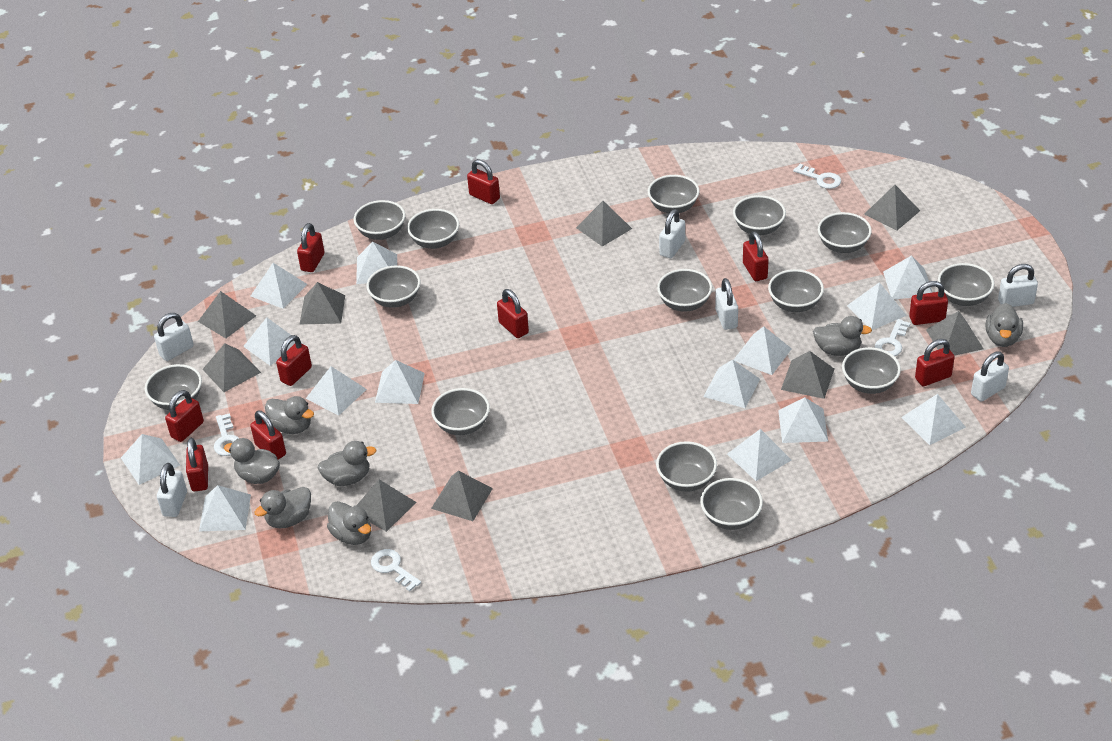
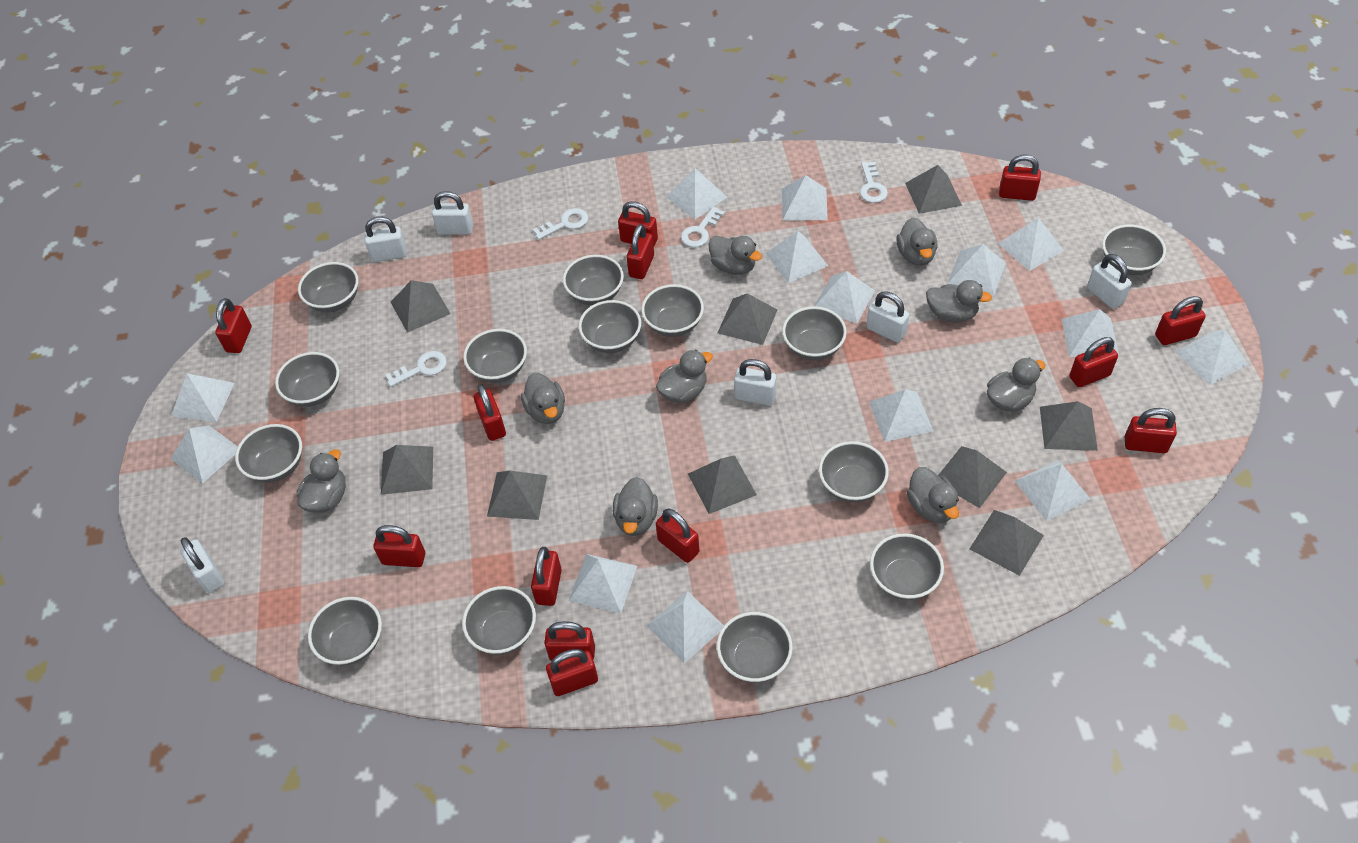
grey duck: [224,438,280,484] [254,487,311,528] [265,396,314,434] [318,441,377,486] [327,501,371,545] [813,316,872,356] [986,303,1023,347] = 7 -> [297,449,346,513] [521,373,565,424] [613,477,658,536] [656,350,713,403] [708,236,762,275] [897,217,937,266] [907,467,959,523] [926,280,992,322] [987,358,1045,412] = 9
red padlock: [165,390,204,442] [186,438,208,491] [250,410,286,460] [276,335,312,386] [297,223,324,272] [467,159,500,204] [497,289,529,338] [743,231,769,281] [909,281,948,325] [915,339,954,386] = 10 -> [215,298,252,353] [374,525,425,567] [474,384,506,441] [531,547,562,606] [545,621,595,661] [546,649,598,696] [618,201,658,246] [627,224,654,279] [656,509,699,563] [999,155,1041,201] [1070,337,1118,387] [1125,408,1177,453] [1155,296,1206,345] = 13

